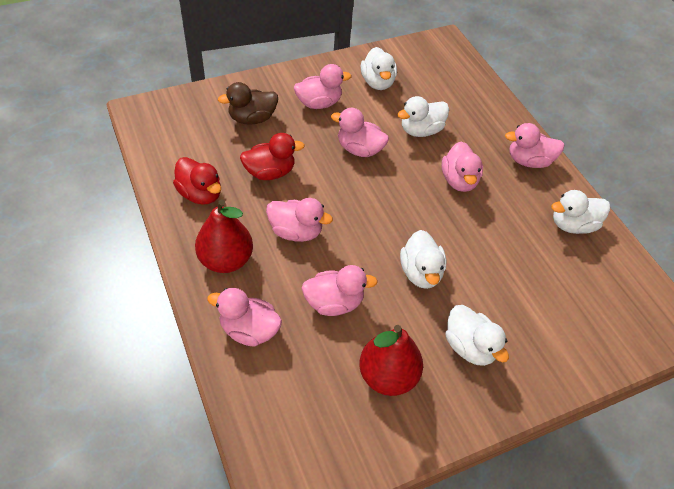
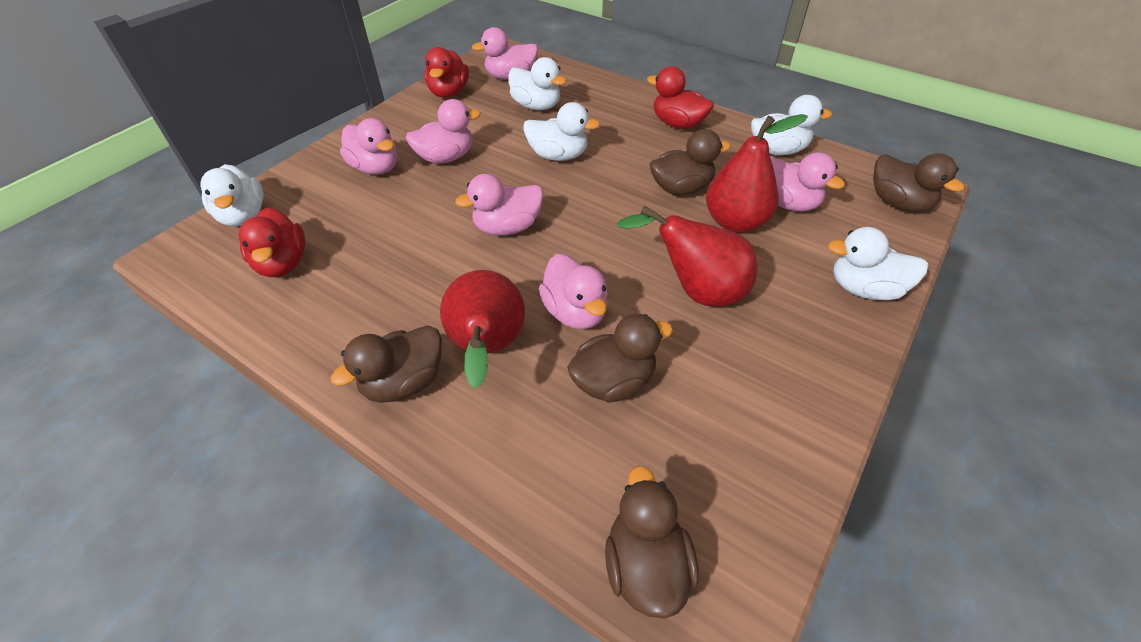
brown duck: [218,82,278,125] = 1 -> [331,325,442,403] [567,314,673,403] [605,466,699,619] [650,129,731,195] [873,153,964,212] = 5
pink duck: [207,288,282,347] [266,198,333,242] [294,64,352,109] [302,265,378,316] [331,108,389,157] [442,141,483,192] [505,123,564,168] = 7 -> [340,118,397,175] [405,99,481,164] [455,174,543,236] [472,27,538,80] [539,254,608,329] [770,152,845,212] = 6
red duck: [173,157,221,205] [240,133,305,180] = 2 -> [238,207,305,277] [424,47,469,98] [647,66,714,129] = 3
red pear: [195,199,253,273] [359,325,423,396] = 2 -> [440,270,525,389] [617,206,758,307] [706,114,808,233] = 3

